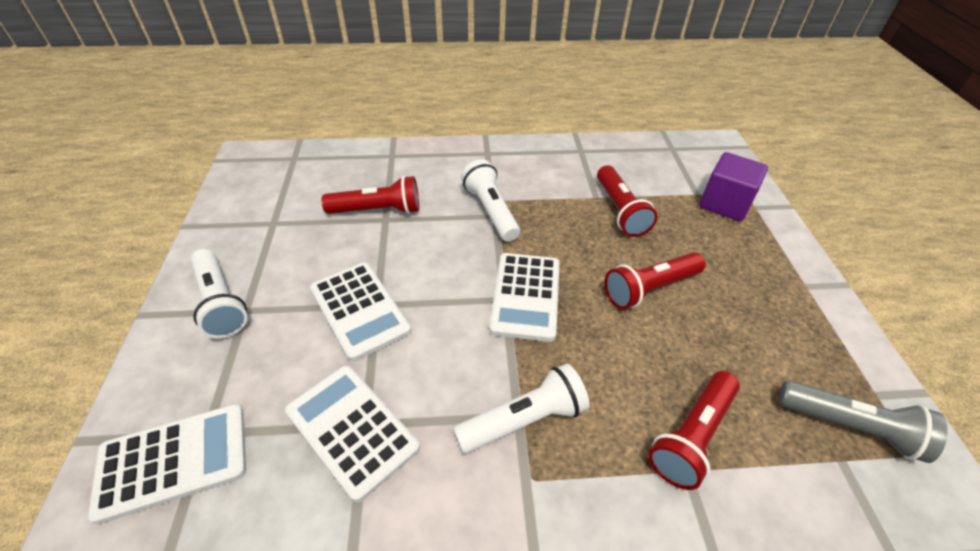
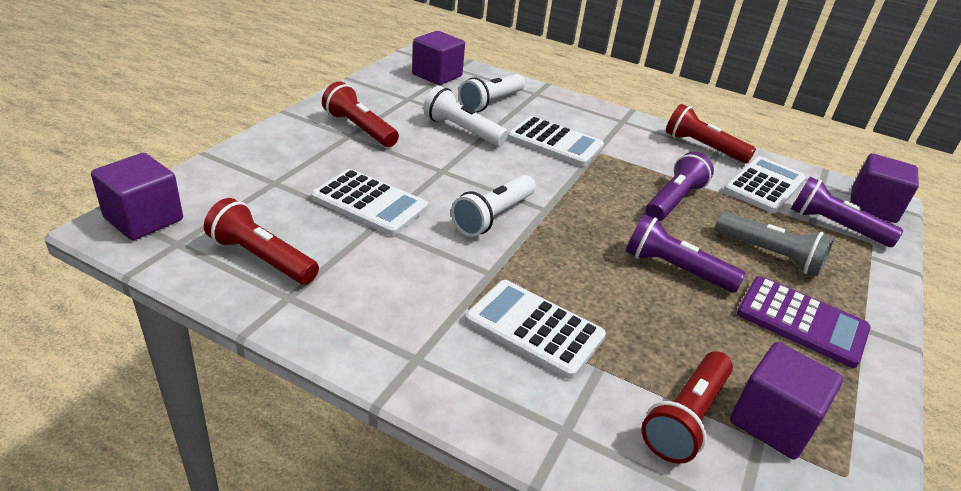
purple calculator: none = 0 -> [737,276,871,368] = 1
purple cube: [699,152,768,222] = 1 -> [91,153,183,240] [412,31,465,85] [730,342,843,460] [850,153,919,223] = 4
purple flashlight: none = 0 -> [626,214,746,293] [646,152,714,221] [791,177,903,247] = 3

